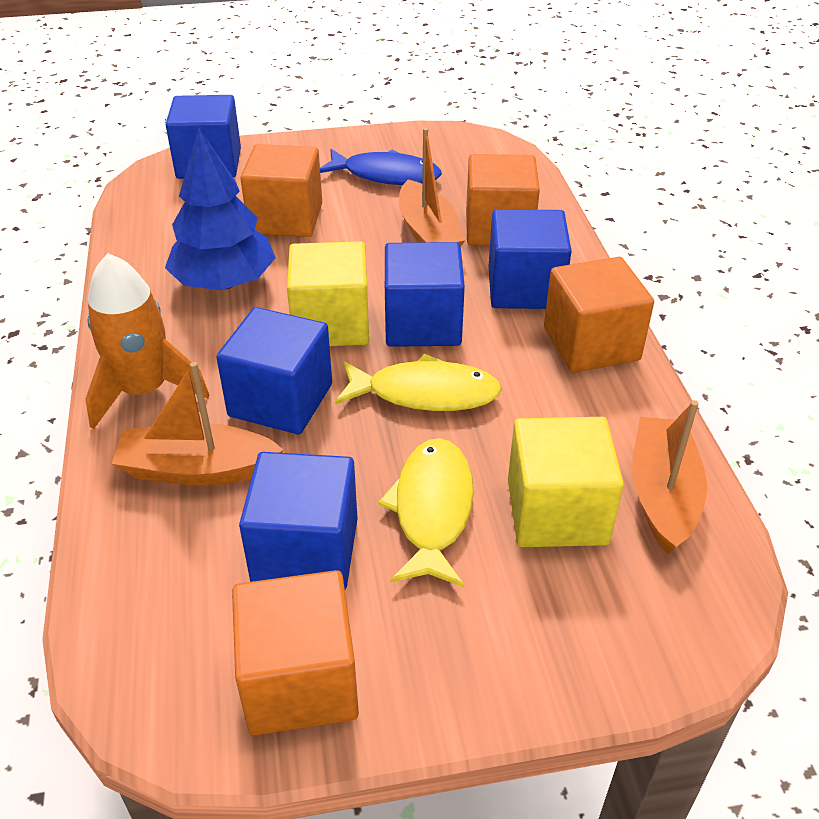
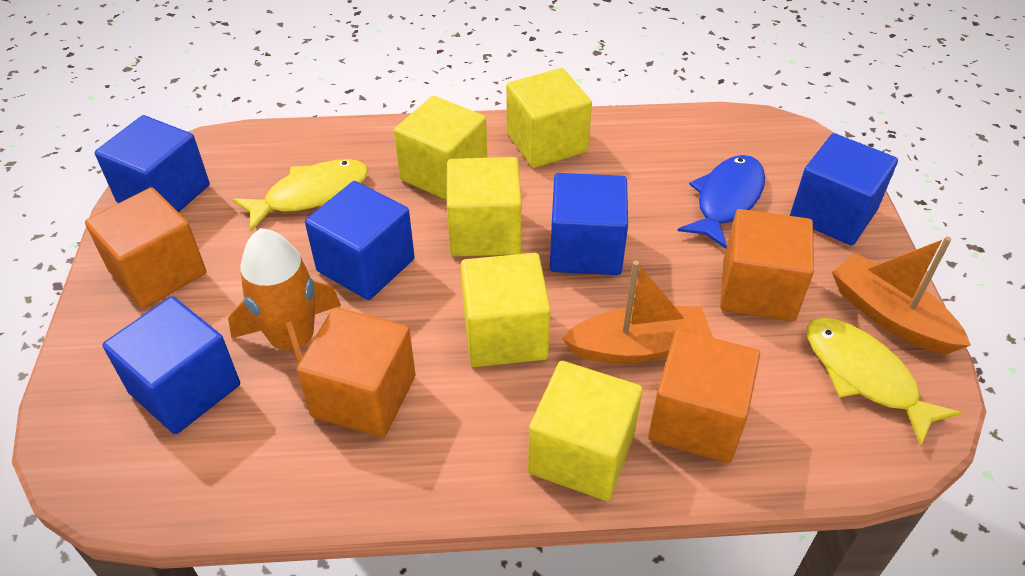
blue tree: [165,128,276,290] = 1 -> none = 0
orange boat: [112,362,284,486] [399,128,466,246] [632,400,707,554] = 3 -> [562,261,713,363] [832,236,971,354] = 2
yellow cube: [287,241,369,346] [508,417,624,547] = 2 -> [394,96,487,200] [447,157,522,257] [461,253,551,367] [506,68,592,168] [528,361,643,501] = 5

